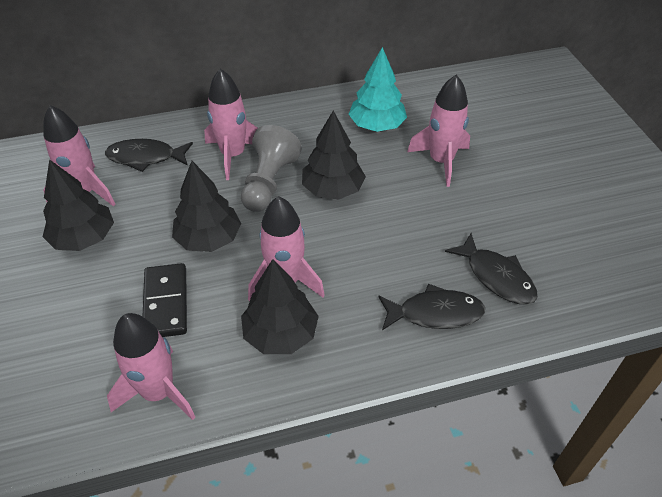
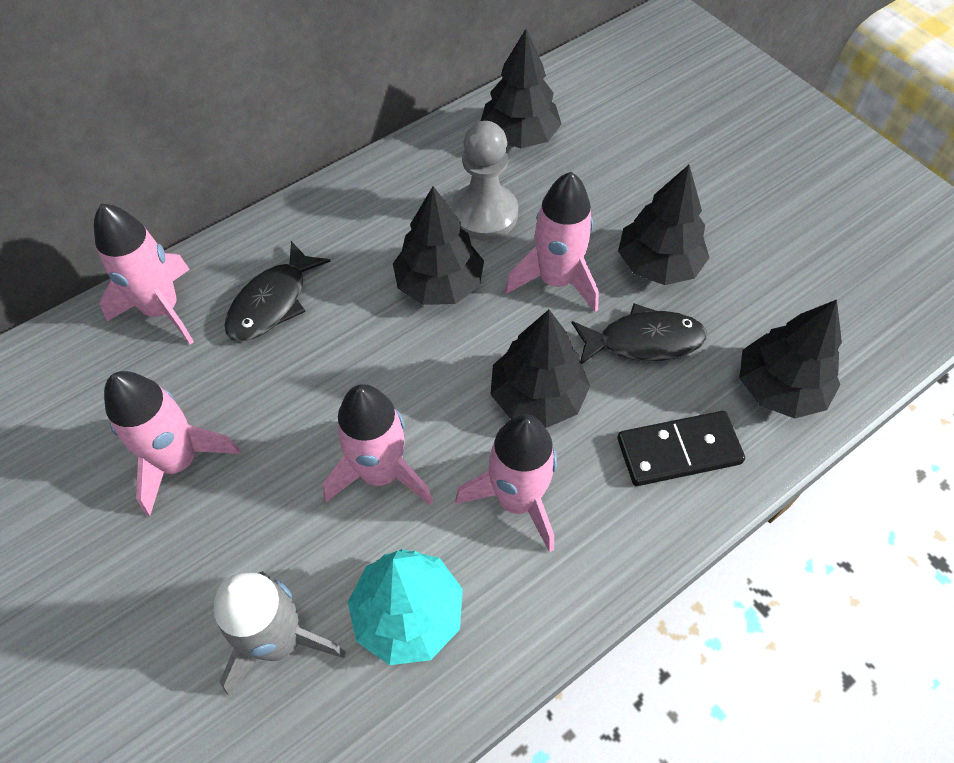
black fish: [105,139,193,172] [378,284,485,330] [445,233,538,305] = 3 -> [225,241,331,341] [572,303,707,364] = 2
black tree: [43,159,114,251] [172,161,241,252] [241,259,319,354] [302,111,366,200] = 4 -> [393,186,484,305] [481,29,562,148] [490,310,590,428] [618,165,709,285] [739,300,842,419] = 5
grey rocket: none = 0 -> [214,571,346,697] = 1

